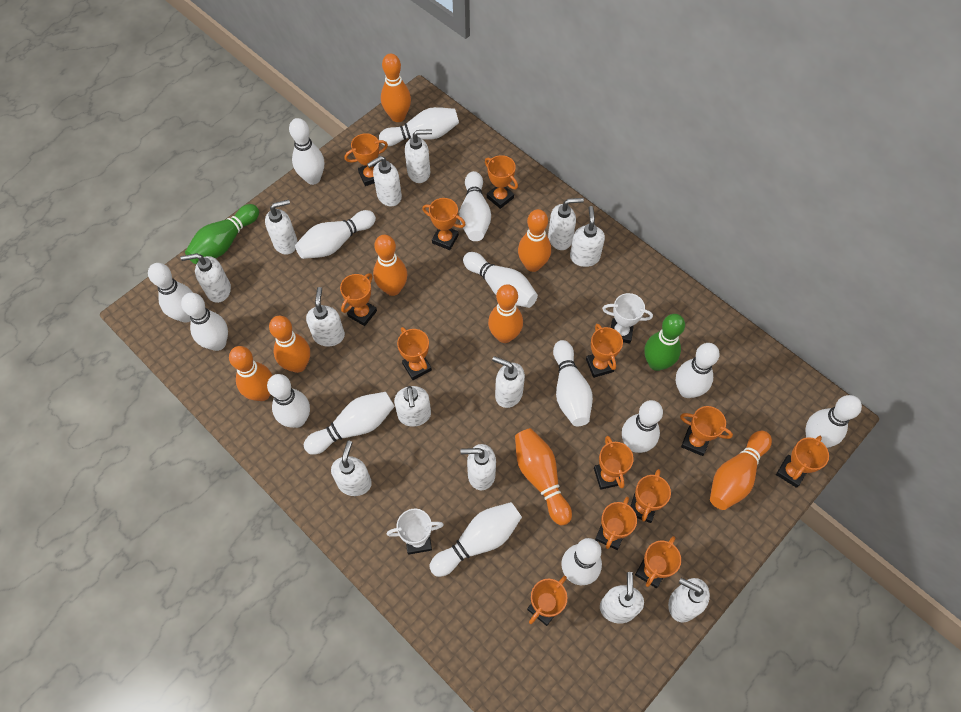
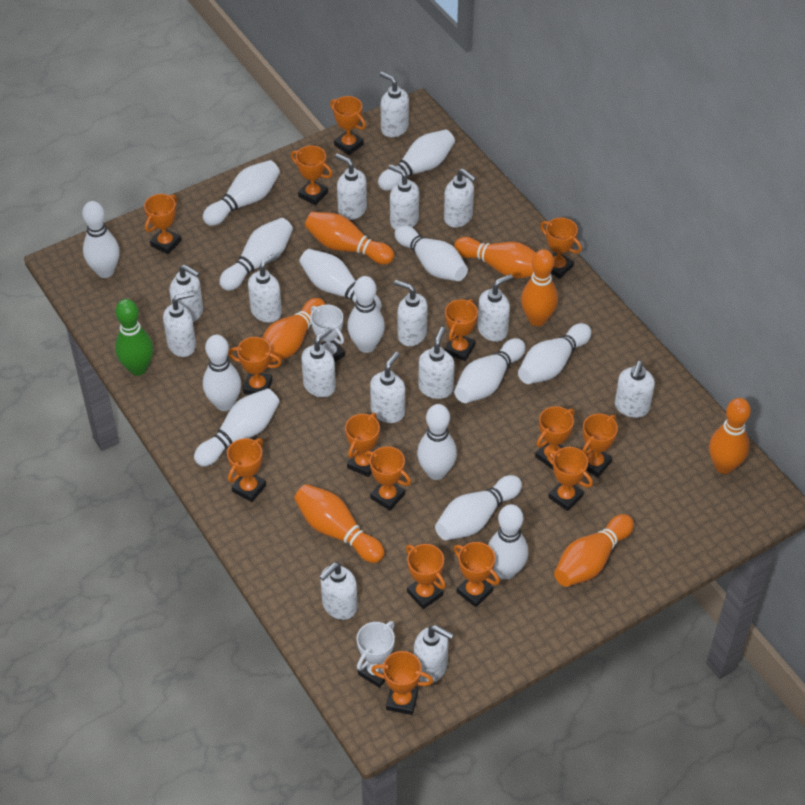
green bowling pin: [185,204,259,264] [644,314,685,371] = 2 -> [115,299,154,376] = 1
orange bowling pin: [229,346,273,401] [269,316,310,373] [373,235,407,296] [381,54,411,122] [488,284,523,343] [515,428,572,525] [518,209,551,272] [710,430,772,510] = 8 -> [262,298,326,364] [294,484,385,563] [305,212,394,265] [454,237,536,278] [521,249,558,326] [554,514,634,587] [709,398,751,474] = 7
orange trophy: [340,273,377,326] [345,133,388,186] [397,327,432,380] [422,198,466,250] [485,155,518,209] [527,576,567,626] [586,324,623,378] [594,436,634,490] [595,497,637,550] [630,469,671,523] [635,536,681,588] [680,406,733,456] [776,436,829,488] = 13 -> [144,194,181,254] [227,438,266,502] [228,337,282,395] [291,146,332,205] [330,96,366,155] [345,413,380,477] [364,446,411,511] [371,651,433,715] [406,544,446,609] [445,299,478,361] [454,542,500,607] [535,406,574,470] [540,218,582,279] [546,447,593,511] [582,414,618,477] = 15
white bowling pin: [148,263,193,323] [181,293,228,351] [267,374,310,428] [289,118,324,185] [295,210,376,259] [304,392,395,455] [379,107,459,146] [429,502,522,577] [459,171,491,241] [463,252,538,308] [553,340,593,426] [561,538,602,585] [622,400,663,453] [676,343,720,398] [805,395,862,448] = 15 -> [82,201,120,278] [194,388,280,467] [203,160,280,226] [203,335,241,411] [219,218,293,291] [299,249,382,310] [347,276,385,353] [378,129,455,191] [394,225,468,281] [417,404,457,480] [435,475,522,540] [454,338,526,403] [488,504,528,579] [518,323,591,384] = 14
white soap dispenser: [180,253,231,303] [265,199,298,255] [306,287,345,347] [331,441,372,496] [367,156,402,207] [394,386,431,427] [405,129,432,183] [460,444,496,490] [492,356,525,408] [548,198,584,250] [570,206,605,267] [600,572,644,624] [668,578,710,623] = 13 -> [163,291,196,357] [170,265,203,322] [248,253,282,322] [301,327,336,397] [319,562,358,620] [335,153,367,220] [370,352,405,423] [380,72,409,137] [388,164,419,230] [394,280,428,346] [414,625,454,683] [418,327,455,399] [444,169,476,228] [478,274,513,342] [615,361,655,418] = 15

